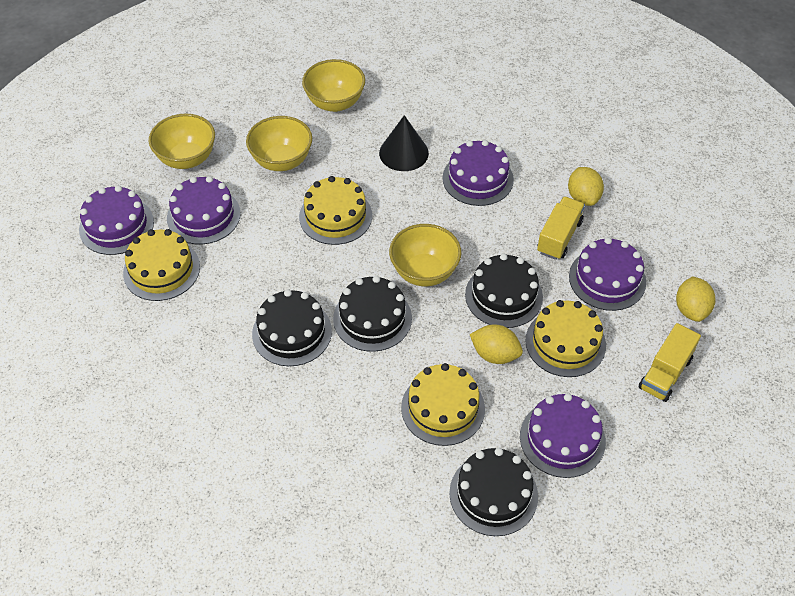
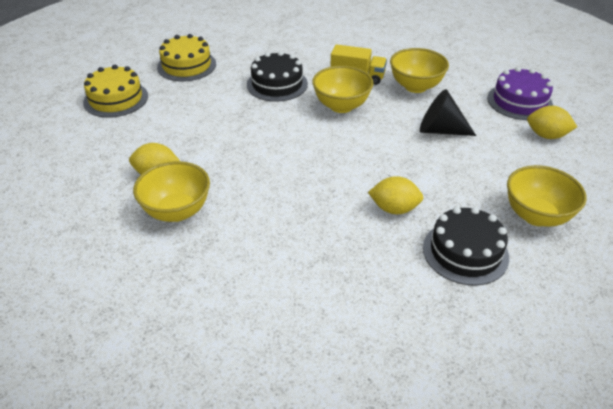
black cake: [252,289,332,366] [333,276,412,352] [449,448,538,536] [465,253,543,328] = 4 -> [247,51,308,102] [423,207,509,286] = 2
purple cake: [79,185,154,255] [167,176,241,244] [442,140,514,206] [520,393,606,478] [569,237,646,311] = 5 -> [487,67,553,120] = 1
yellow cake: [123,229,200,301] [299,176,372,245] [401,363,485,446] [525,300,606,377] = 4 -> [83,65,148,118] [157,34,216,81] = 2
yellow truck: [537,196,585,260] [639,323,701,402] = 2 -> [330,44,387,85] = 1

